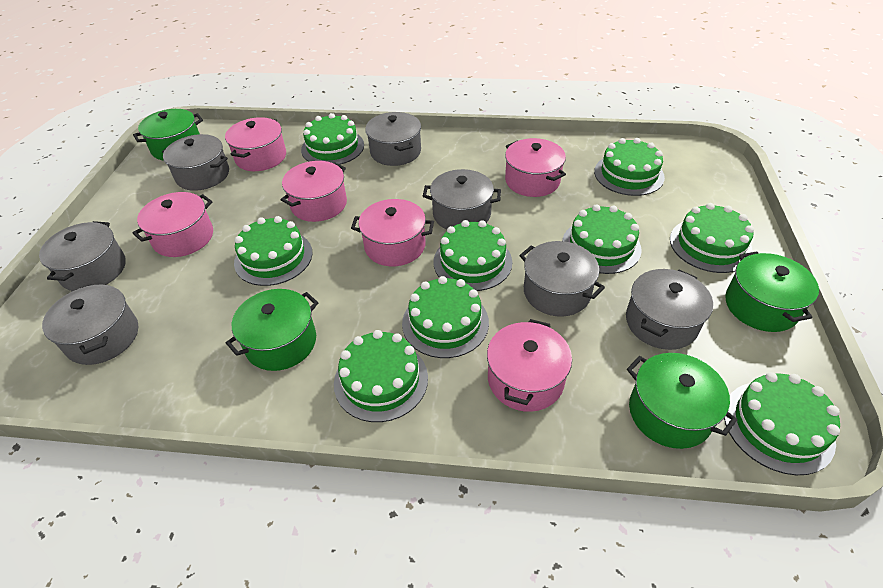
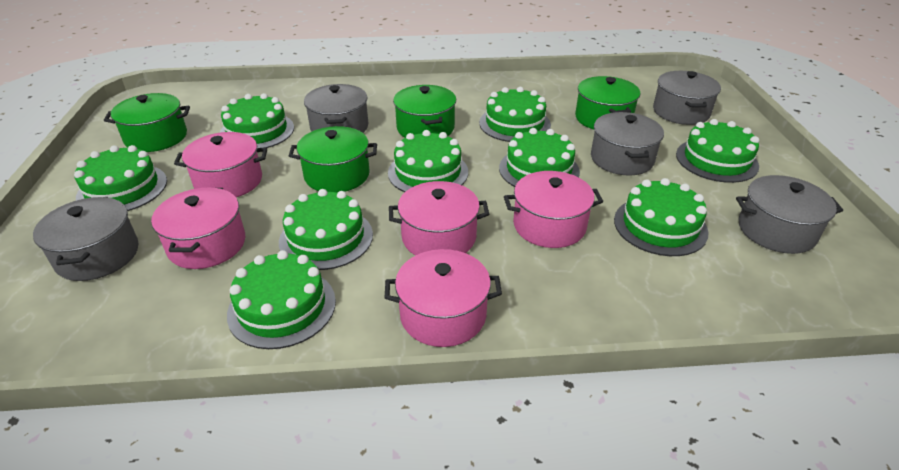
grey pot: [39,221,126,291] [42,284,138,365] [162,134,229,191] [365,112,421,166] [423,169,501,230] [519,241,605,317] [626,269,713,350] = 7 -> [33,197,138,281] [304,84,368,133] [591,112,664,175] [653,71,721,125] [736,175,843,254] = 5
pink pot: [132,192,213,257] [225,117,286,171] [281,161,347,222] [351,199,434,266] [487,319,572,412] [505,138,566,197] = 6 -> [151,188,245,269] [174,132,267,197] [385,249,502,347] [389,181,489,256] [504,171,603,248] = 5

